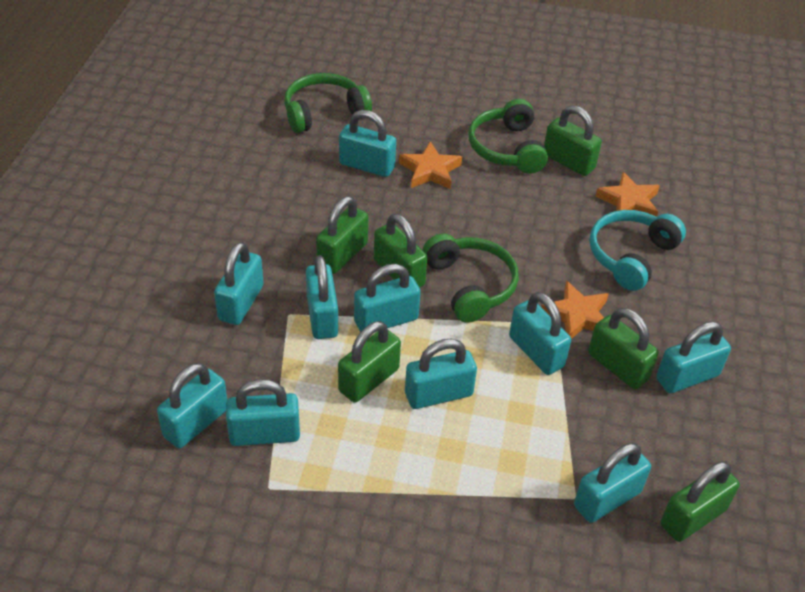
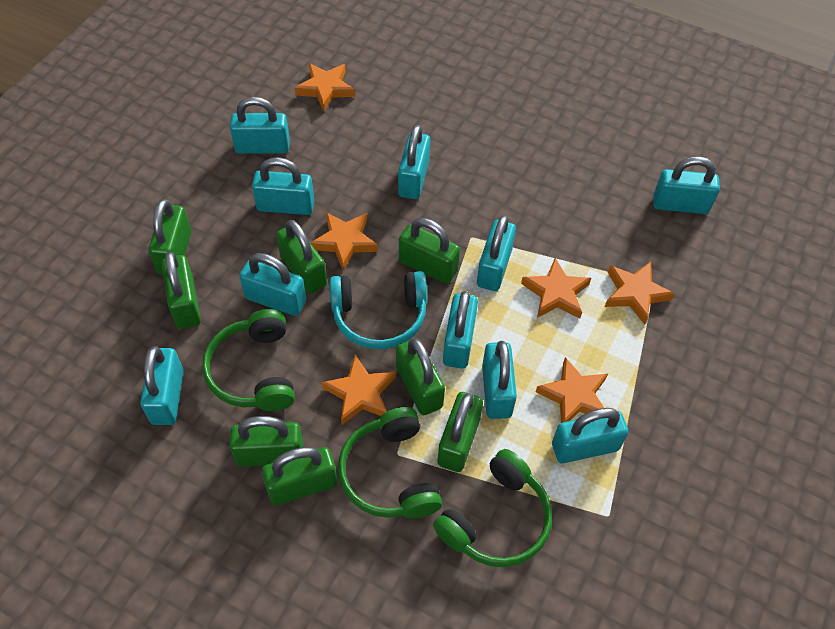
green padlock: [316,196,368,274] [338,321,401,403] [374,214,428,288] [544,105,602,176] [588,308,659,389] [661,461,740,542] = 6 -> [149,199,192,274] [162,251,201,329] [229,416,304,467] [262,447,337,506] [276,220,327,294] [396,338,445,415] [399,218,460,284] [438,392,483,472] = 8
orange star: [399,141,462,189] [541,281,609,339] [595,172,660,217] = 3 -> [295,63,355,111] [311,212,378,270] [321,354,395,425] [521,258,591,318] [536,357,608,423] [605,262,675,324] = 6

